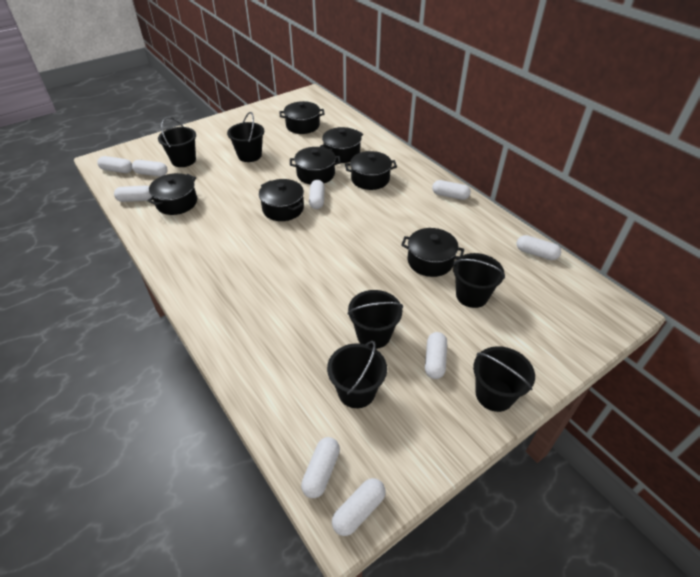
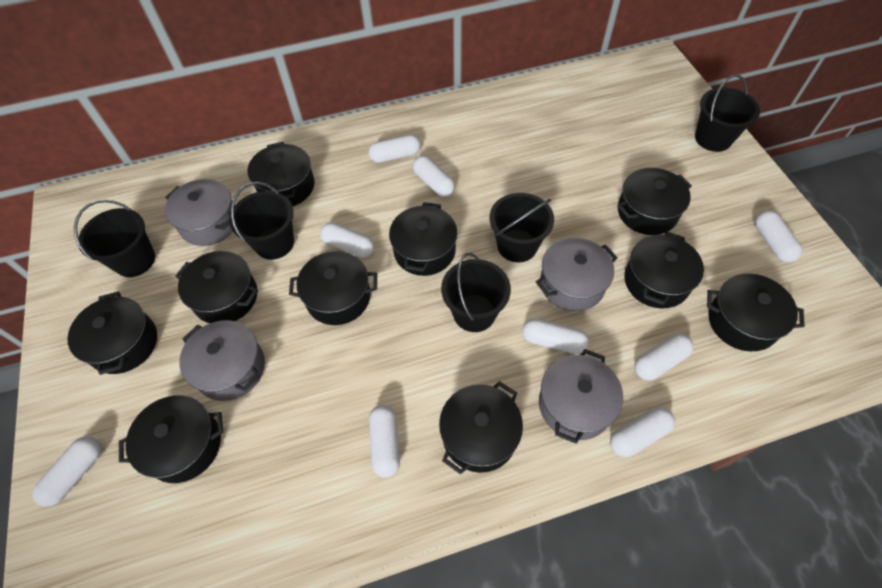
black bucket: [158,117,196,167] [227,112,264,162] [327,341,387,408] [347,290,403,349] [453,253,505,308] [473,346,535,412] = 6 -> [74,200,155,277] [229,182,294,260] [441,253,511,332] [490,193,554,262] [695,75,760,152] = 5
black pot: [148,173,197,215] [259,179,304,221] [280,101,325,134] [290,147,341,185] [320,127,363,163] [345,151,397,190] [401,228,464,277] = 7 -> [67,291,157,375] [119,395,223,483] [175,251,258,323] [248,142,315,206] [289,251,377,325] [389,202,458,276] [439,381,523,475] [617,168,692,235] [624,232,704,309] [707,274,805,351] = 10
grey pot: none = 0 -> [165,179,235,246] [179,320,265,401] [536,238,617,311] [539,349,623,444] = 4

